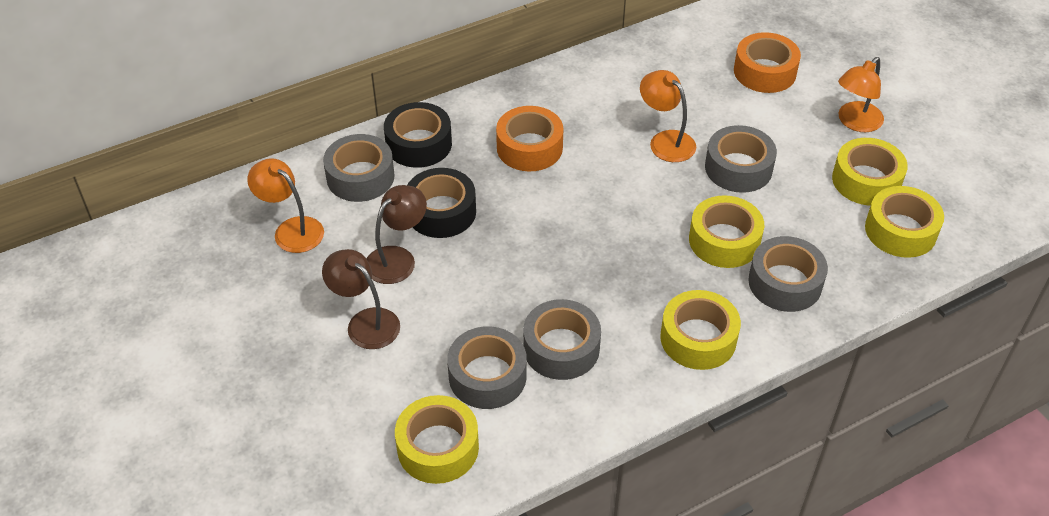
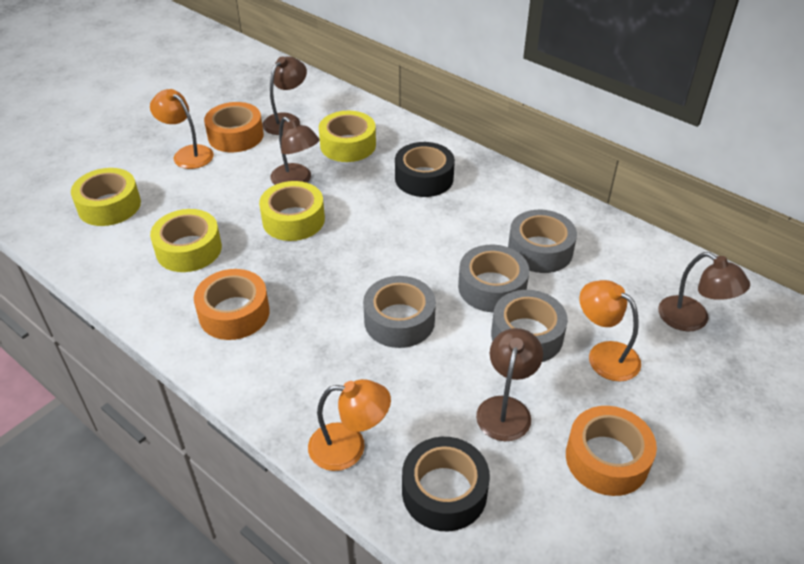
brown lamp: [322,249,400,349] [367,185,427,284] = 2 -> [262,56,307,135] [270,117,320,185] [476,328,543,441] [658,252,750,332] = 4
grey tape: [323,134,395,202] [447,326,527,409] [523,299,601,380] [705,125,777,193] [748,236,828,312] = 5 -> [363,276,436,348] [458,245,529,312] [491,290,568,362] [508,210,577,273] = 4
orange tape: [496,106,563,171] [734,32,801,93] = 2 -> [194,269,270,340] [204,102,264,152] [566,406,657,496] = 3
yellow tape: [395,395,479,484] [660,290,741,370] [689,195,764,268] [832,138,908,206] [865,186,944,258] = 5 -> [71,168,141,226] [150,209,222,272] [259,181,325,241] [319,111,376,162] = 4

